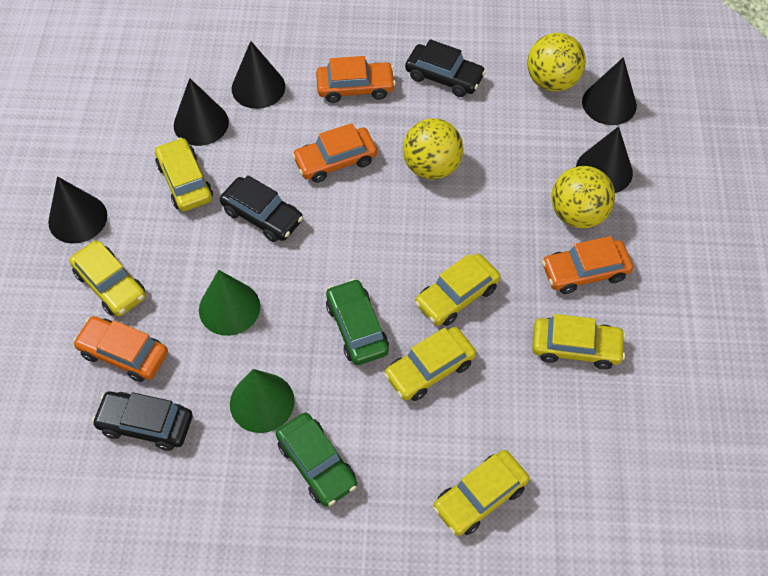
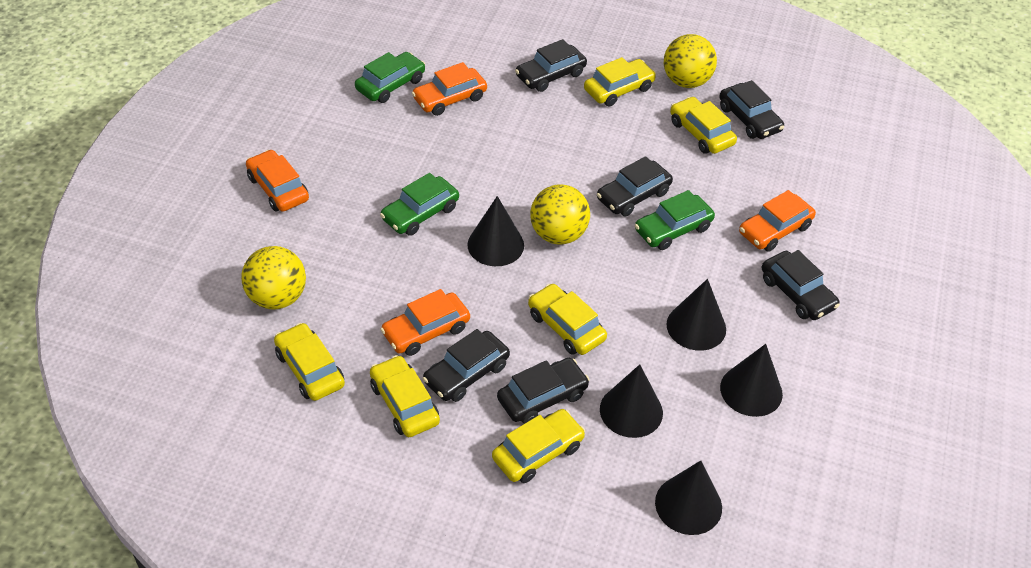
black car: [92,391,193,451] [220,175,303,242] [405,39,486,97] = 3 -> [423,329,510,402] [497,358,590,424] [515,39,587,92] [597,156,673,216] [719,80,784,139] [762,250,840,320] = 6
green car: [276,412,357,507] [326,279,389,365] = 2 -> [355,52,425,103] [380,173,459,236] [635,190,715,250] = 3
green cone: [199,270,260,336] [230,369,295,433] = 2 -> none = 0

